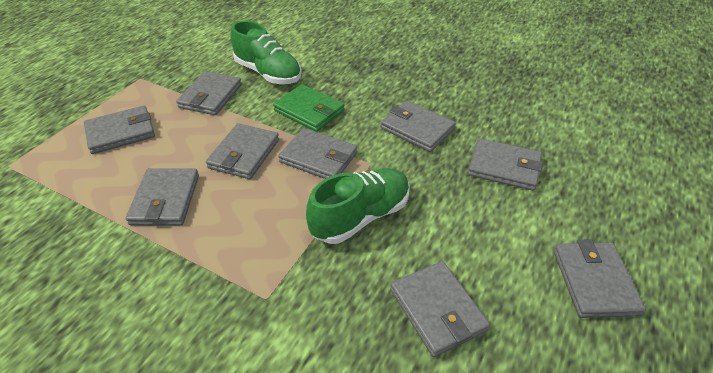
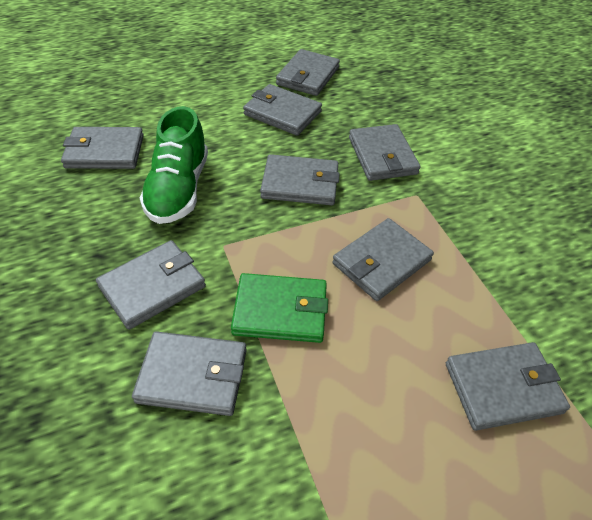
green shoe: [230,20,302,84] [306,168,410,244] = 2 -> [140,106,208,224] = 1

